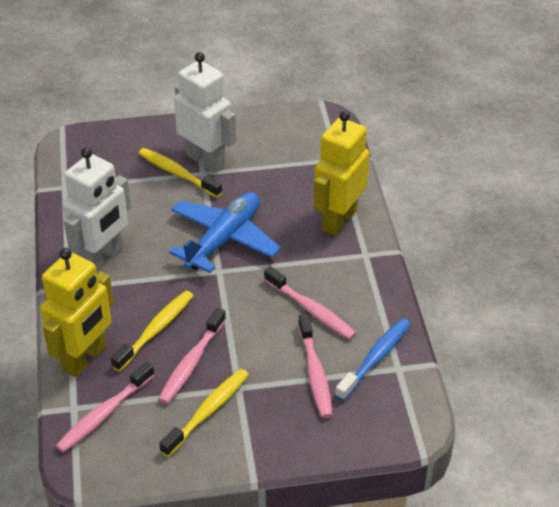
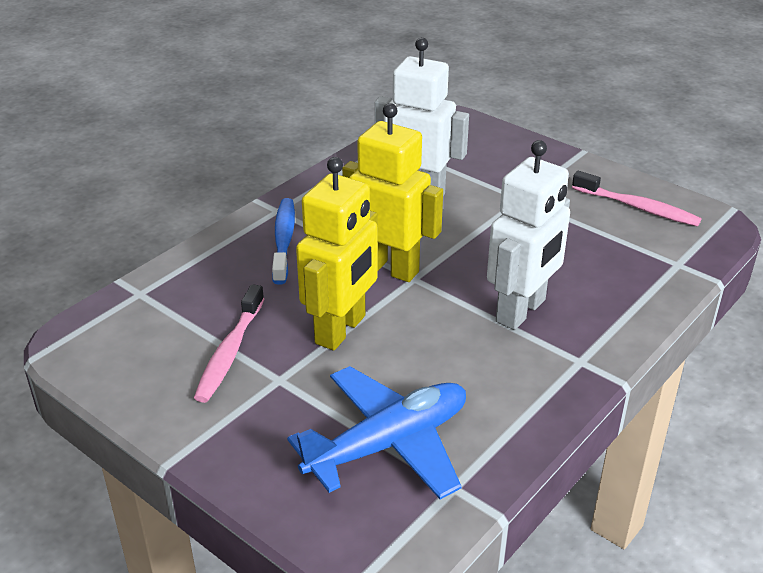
pink toothbrush: [56,362,155,453] [158,308,226,404] [264,266,356,340] [298,314,333,418] = 4 -> [194,284,264,403] [572,171,702,227] = 2
yellow toothbrush: [111,291,193,372] [138,148,222,198] [159,369,249,457] = 3 -> none = 0

